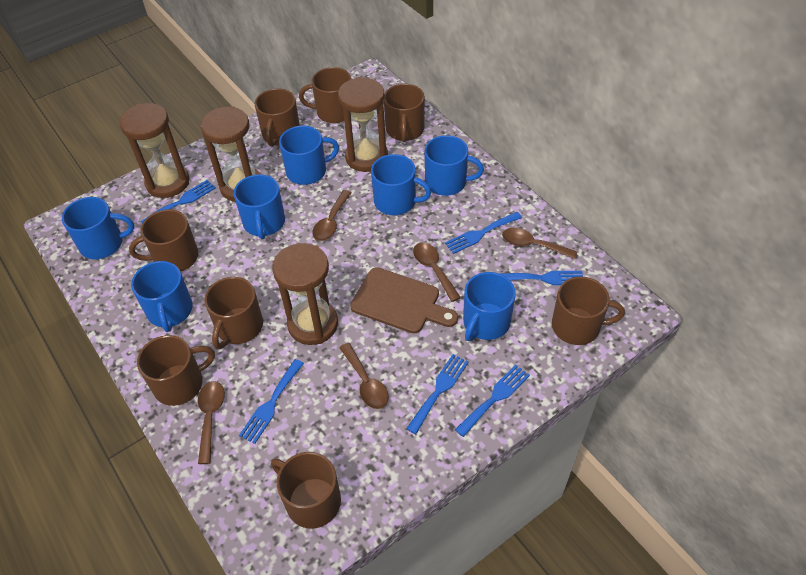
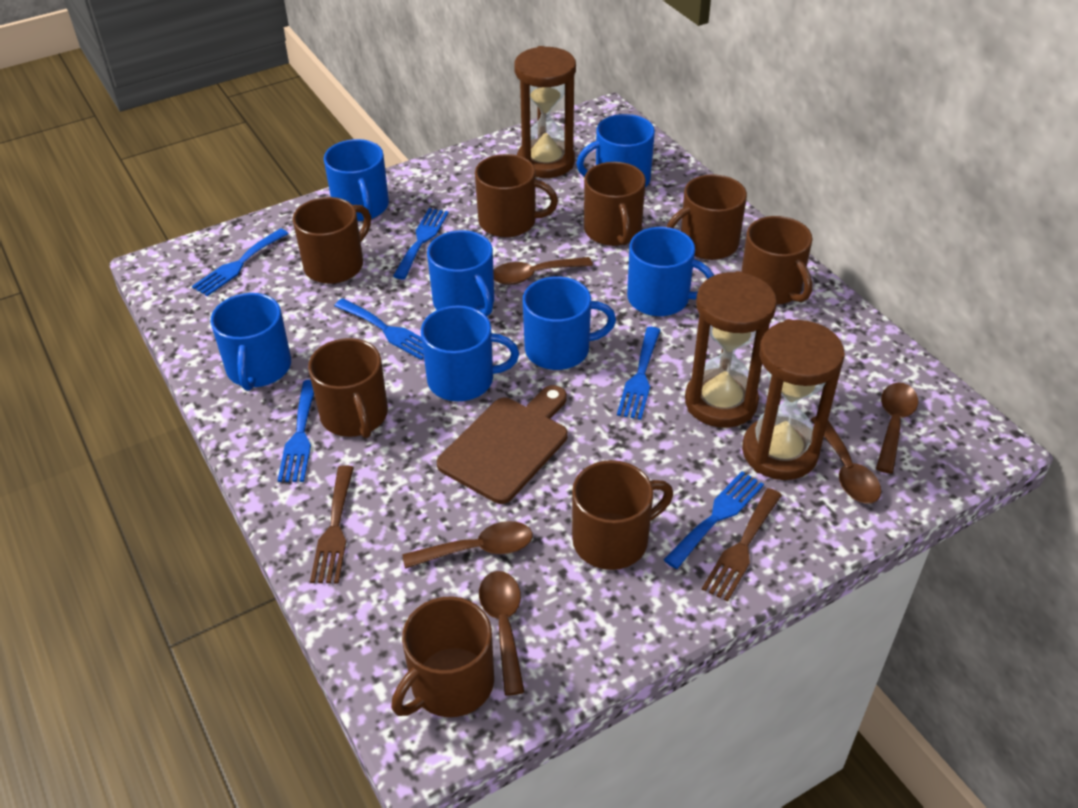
brown fork: none = 0 -> [310,465,354,583] [702,488,782,601] = 2
brown hourglass: [119,103,189,198] [200,106,261,202] [272,243,338,345] [338,77,388,172] = 4 -> [514,46,576,178] [685,271,777,428] [742,319,845,480] = 3

